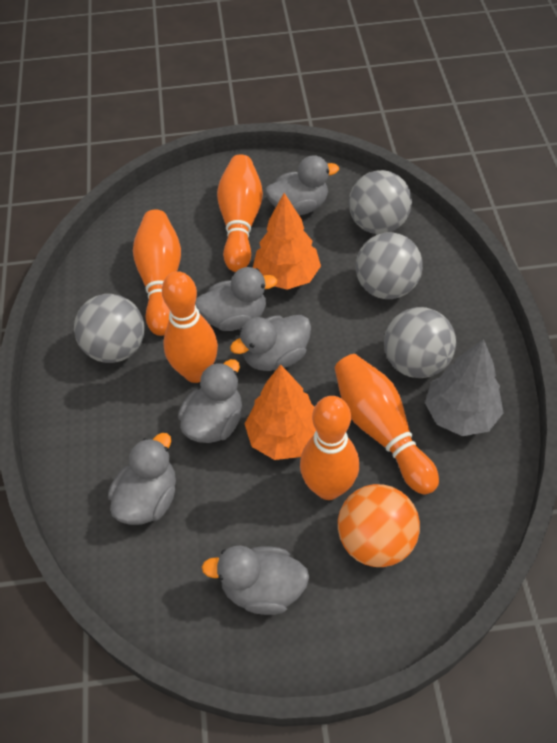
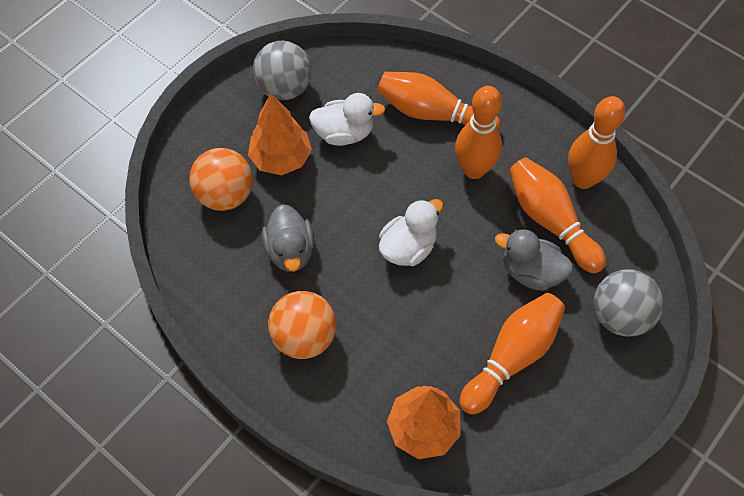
grey ball: [74,294,145,363] [349,170,412,234] [356,232,423,299] [384,307,456,378] = 4 -> [253,41,312,100] [594,269,664,337] = 2
grey duck: [108,433,176,525] [178,359,242,443] [195,267,277,331] [202,545,309,615] [230,315,311,371] [265,155,339,216] = 6 -> [262,204,314,272] [495,229,573,291] = 2
grey tree: [425,339,504,436] = 1 -> none = 0
orange ball: [338,484,420,567] = 1 -> [189,148,253,211] [268,291,336,359] = 2
white duck: none = 0 -> [309,93,385,146] [379,199,443,266] = 2

